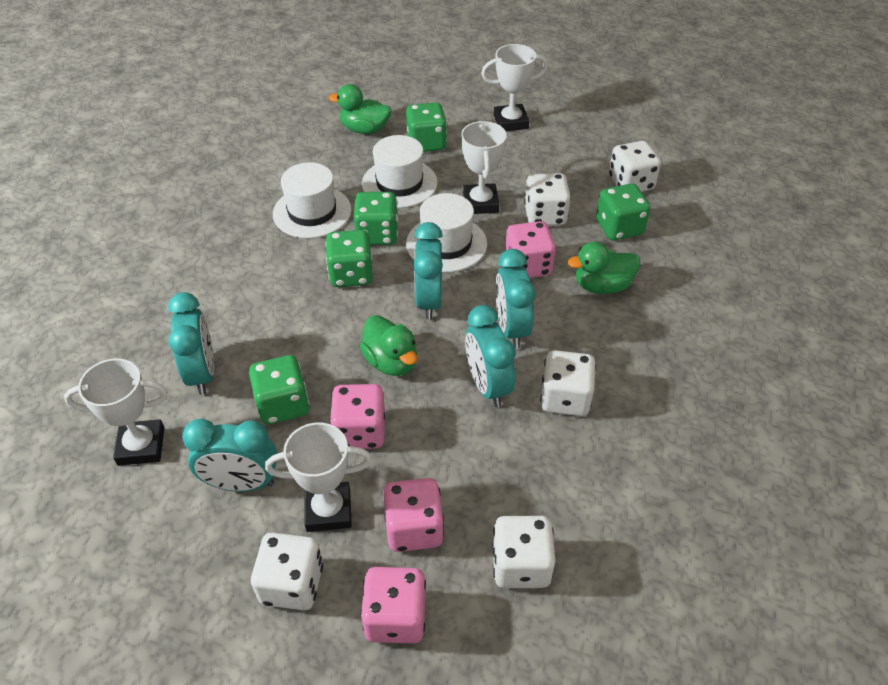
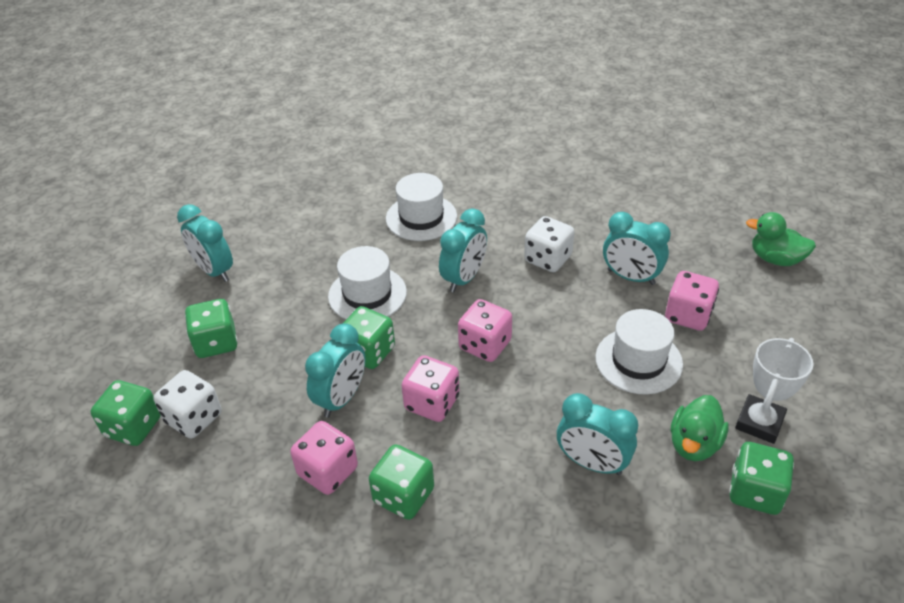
green duck: [329,84,391,134] [359,315,417,376] [567,242,640,294] = 3 -> [671,395,729,461] [746,212,816,266] = 2
white dice: [251,533,323,610] [492,516,556,588] [524,173,571,226] [540,350,596,416] [609,141,661,192] = 5 -> [153,370,221,438] [524,216,574,272] = 2
white trophy: [64,359,168,466] [265,422,372,532] [461,121,507,214] [481,44,548,131] = 4 -> [735,338,814,444] = 1

